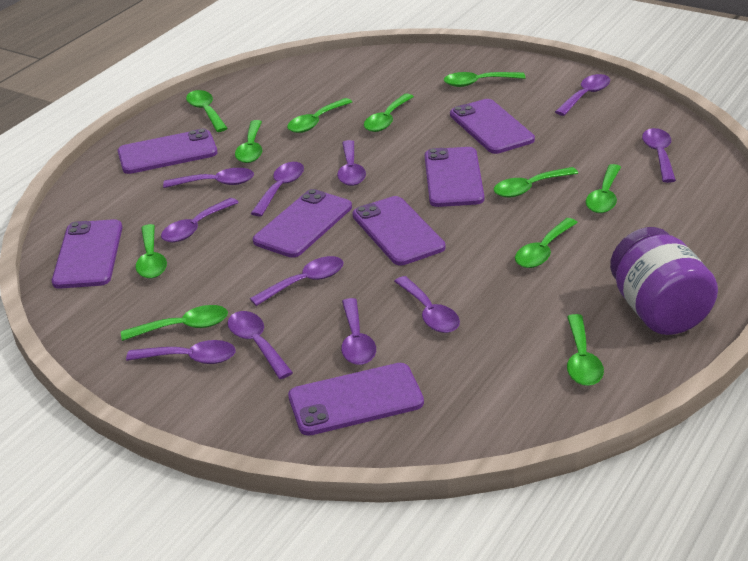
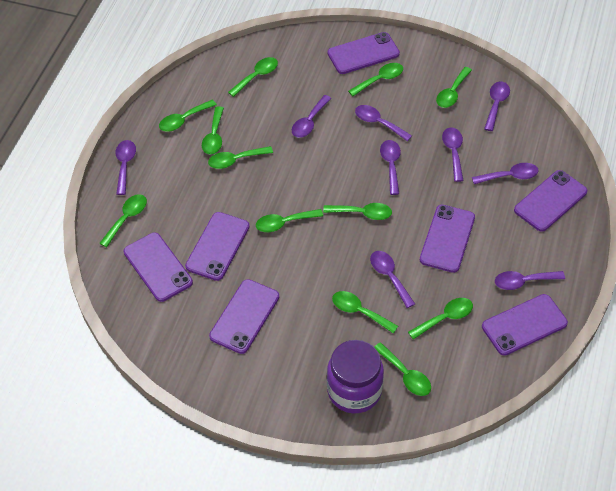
green spoon: [121,305,228,341] [135,224,167,278] [186,90,228,132] [235,120,262,163] [287,98,352,133] [364,94,414,132] [444,72,525,87] [494,167,578,198] [515,218,578,268] [567,314,604,386] [586,164,621,213] = 11 -> [99,194,147,247] [159,100,217,132] [202,106,224,155] [208,146,273,169] [228,57,278,97] [256,209,323,232] [323,203,392,220] [332,291,398,334] [348,63,403,96] [374,342,431,396] [408,298,473,340] [436,67,472,108] = 12
purple spoon: [126,340,236,364] [161,198,239,242] [163,168,254,188] [228,311,293,379] [250,256,343,306] [251,162,304,216] [337,140,366,186] [341,298,376,365] [394,276,460,333] [555,74,610,116] [642,128,676,183] = 11 -> [116,140,136,195] [292,95,332,138] [355,105,412,141] [370,251,415,308] [380,140,401,195] [442,127,464,182] [472,163,539,184] [484,82,510,131] [495,271,565,290] = 9

